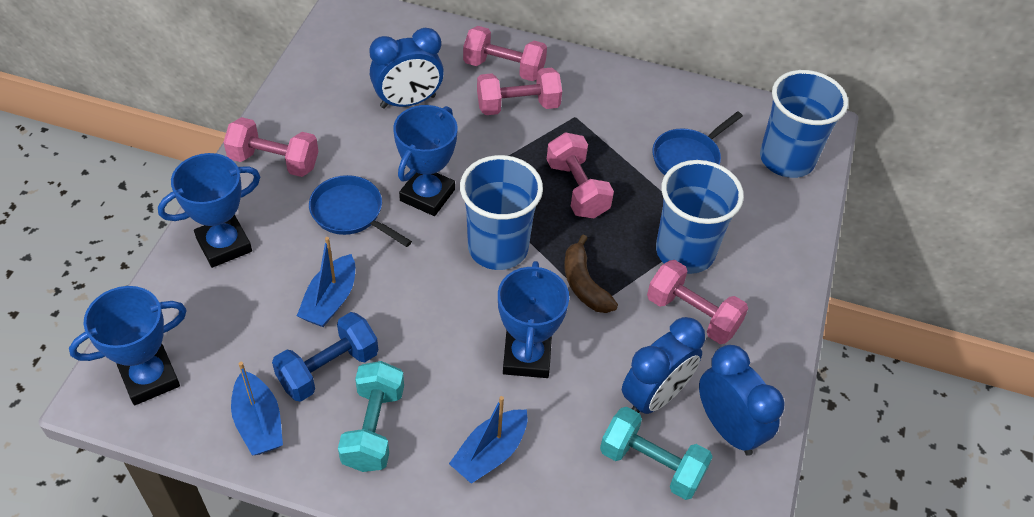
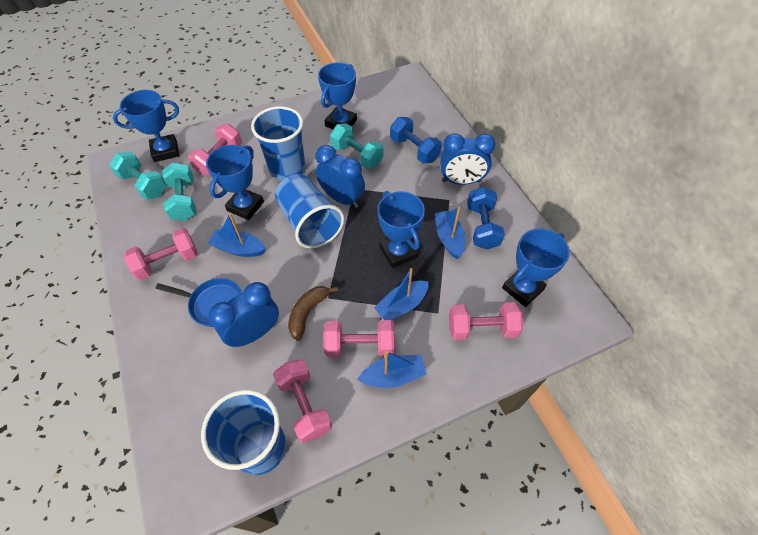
blue boat: [231,362,283,456] [297,237,355,327] [449,396,527,484] = 3 -> [208,213,266,257] [357,351,427,388] [374,268,429,320] [435,207,466,259] = 4
blue dumbbell: [272,312,378,402] = 1 -> [390,117,442,164] [467,187,505,250] = 2
blue pan: [309,175,412,247] [652,111,743,175] = 2 -> [155,278,242,327] = 1
blue trophy: [69,286,187,405] [158,153,261,268] [393,105,458,216] [498,261,569,378] = 4 -> [113,90,179,162] [206,145,264,220] [318,62,357,129] [377,191,425,268] [502,228,570,307] = 5
turquoise dumbbell: [338,361,404,472] [600,407,713,500] = 2 -> [109,151,167,200] [162,162,196,221] [330,123,383,169] = 3

